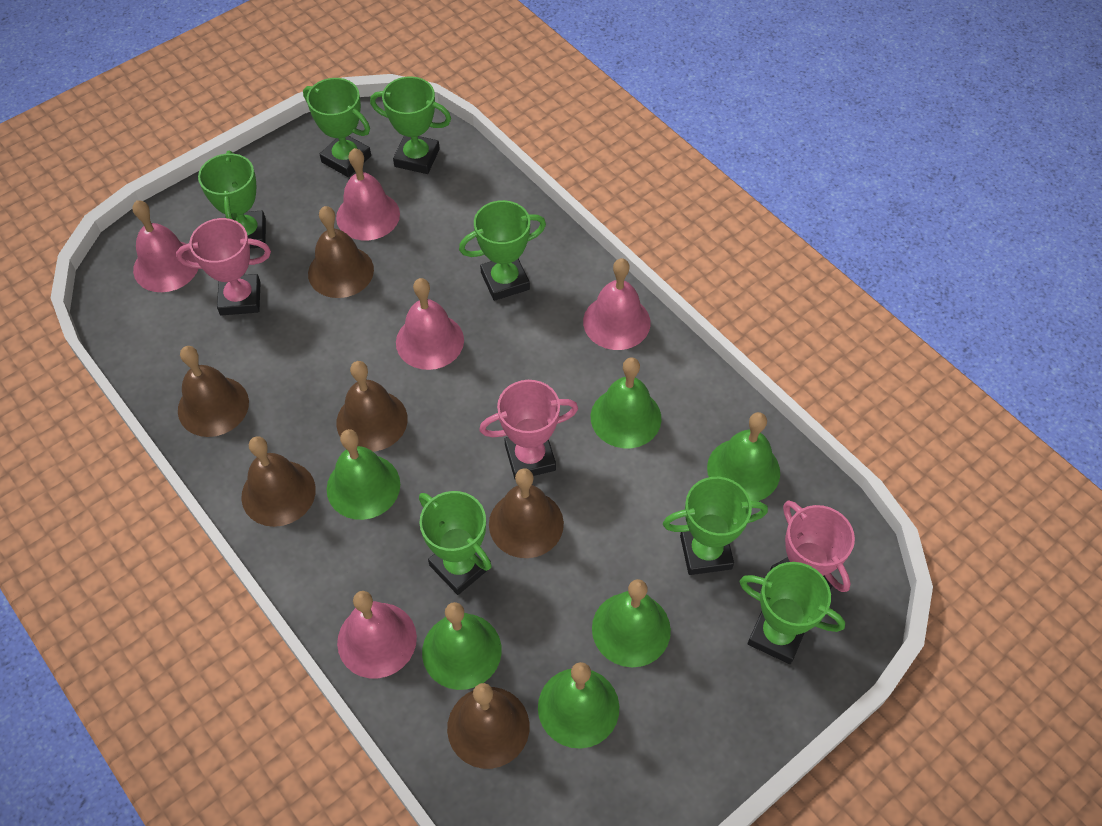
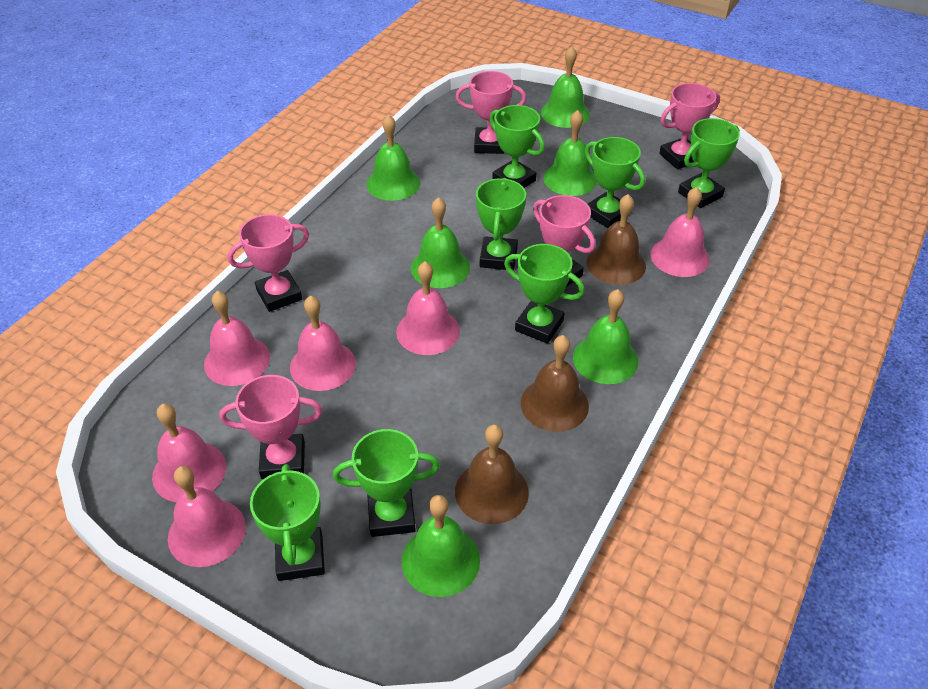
brown bell: [178,346,249,437] [241,436,316,527] [308,206,374,298] [336,361,408,452] [447,683,529,769] [489,468,564,558] = 6 -> [455,424,529,524] [521,335,589,432] [587,194,646,285] = 3
pink bell: [132,200,198,292] [336,148,400,240] [337,591,417,678] [396,278,464,370] [583,258,651,350] = 5 -> [152,404,226,502] [168,466,246,567] [204,291,270,386] [290,296,356,391] [396,261,460,355] [651,187,710,277] = 6
pink trophy: [176,218,271,316] [479,380,578,479] [770,500,855,592] = 3 -> [220,375,323,479] [228,214,309,312] [456,71,527,154] [533,195,595,287] [659,83,720,169] = 5

